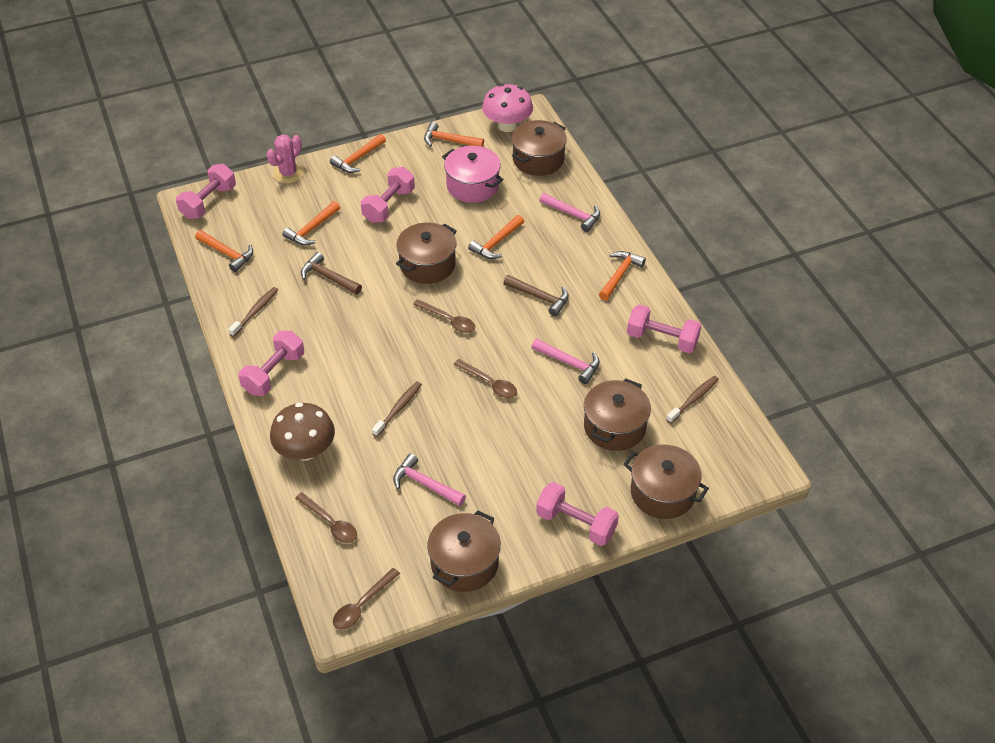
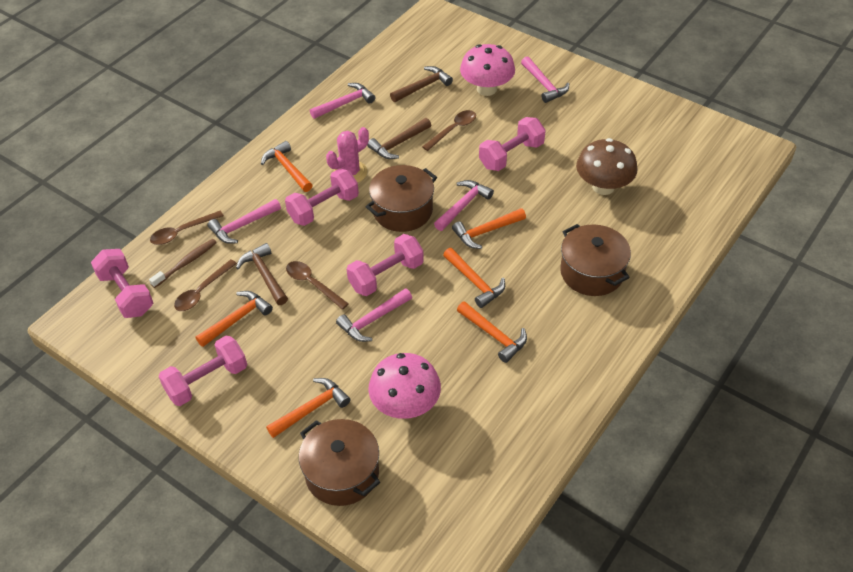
brown hammer: [301,252,362,295] [504,275,569,316] = 2 -> [236,243,288,305] [367,118,431,159] [390,66,453,102] = 3
brown pot: [396,223,457,284] [427,510,501,592] [512,120,567,176] [584,379,651,451] [623,444,709,519] = 5 -> [299,419,380,506] [366,165,437,232] [560,224,631,296] = 3
brown toothbrush: [228,287,278,337] [372,381,422,437] [666,376,719,423] = 3 -> [149,239,217,288] = 1
pink hammer: [393,453,466,506] [532,338,600,384] [539,193,600,232] = 3 -> [207,199,281,244] [310,83,375,119] [336,288,412,342] [434,180,494,231] [521,56,569,103] = 5
pink mushroom: [482,84,533,132] = 1 -> [368,353,441,419] [460,44,515,96] = 2
pink pot: [442,146,504,203] = 1 -> none = 0

